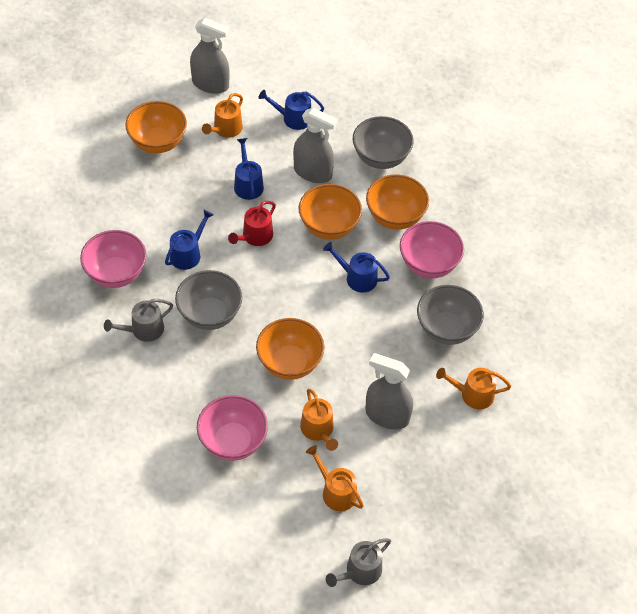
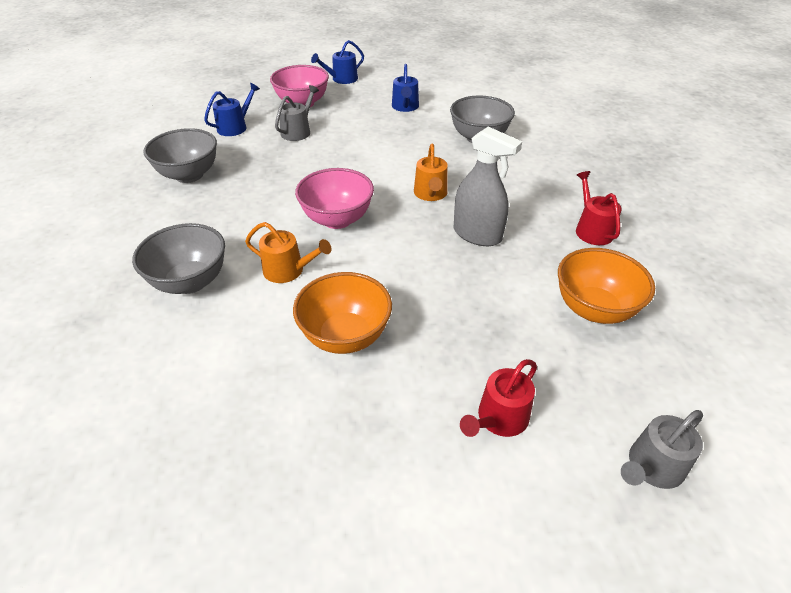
blue watering can: [165,210,213,270] [234,138,264,200] [258,90,324,130] [323,242,390,293] = 4 -> [204,83,260,136] [311,40,364,84] [392,64,419,112] = 3
grey spray bottle: [190,18,230,94] [293,107,338,183] [365,353,413,430] = 3 -> [454,127,522,246] = 1
orange bowl: [125,101,187,153] [256,318,324,380] [298,184,362,240] [366,174,429,230] = 4 -> [293,272,392,354] [558,248,655,324] = 2
orange watering can: [202,93,243,138] [300,389,338,451] [306,445,364,511] [436,368,511,409] = 4 -> [245,222,331,283] [414,144,448,201] = 2
pink bowl: [80,230,146,288] [197,395,268,461] [400,221,464,278] = 3 -> [270,65,329,107] [295,168,374,229] = 2
red watering can: [228,201,276,246] = 1 -> [460,359,537,437] [576,171,622,245] = 2

